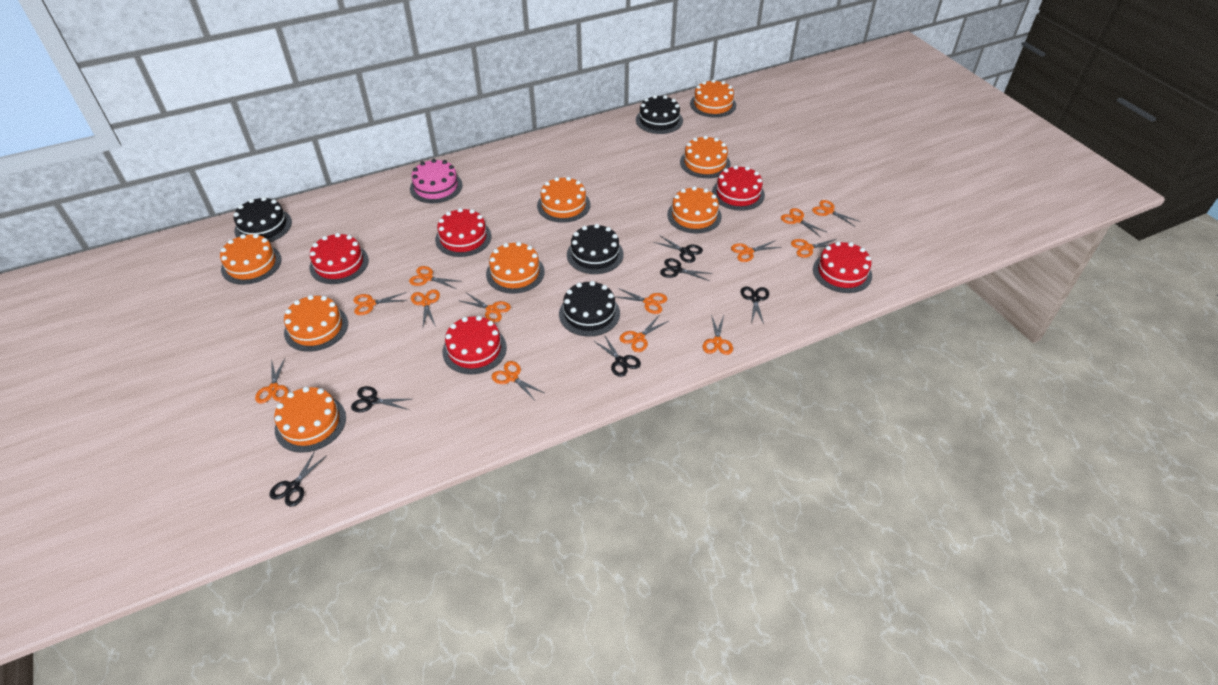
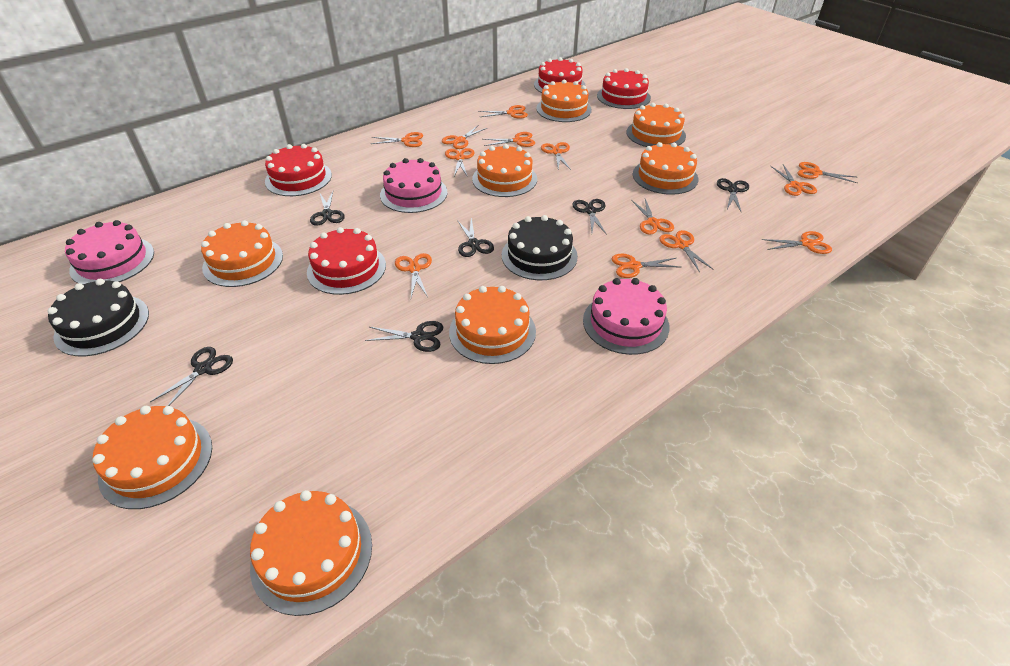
black cake: [234,197,292,242] [559,281,620,336] [567,224,624,274] [636,95,683,134] = 4 -> [47,279,149,356] [502,215,578,280] = 2
pink cake: [410,159,463,203] = 1 -> [65,220,154,284] [380,158,447,213] [583,278,670,355] = 3
red cake: [309,233,369,284] [435,208,491,257] [442,316,507,374] [712,165,765,211] [813,241,872,293] = 5 -> [265,144,332,196] [307,227,386,295] [534,57,586,93] [597,68,651,109] = 4

